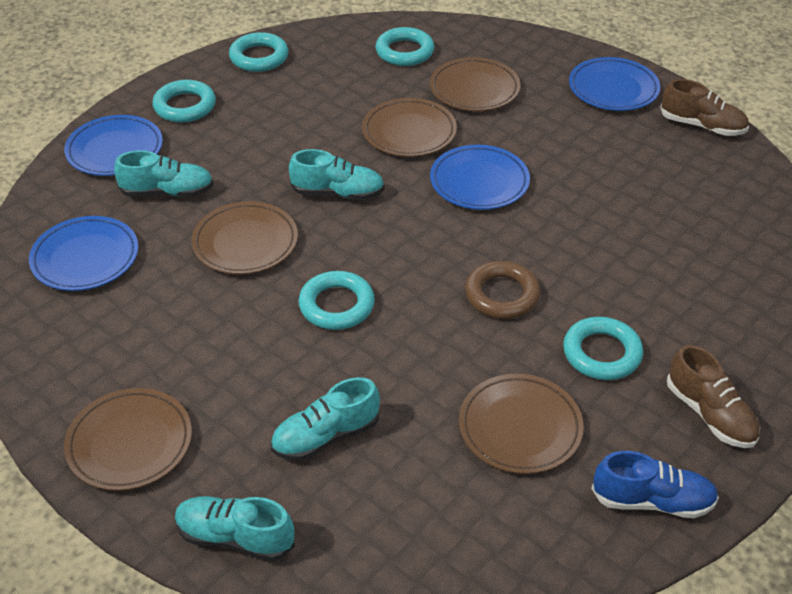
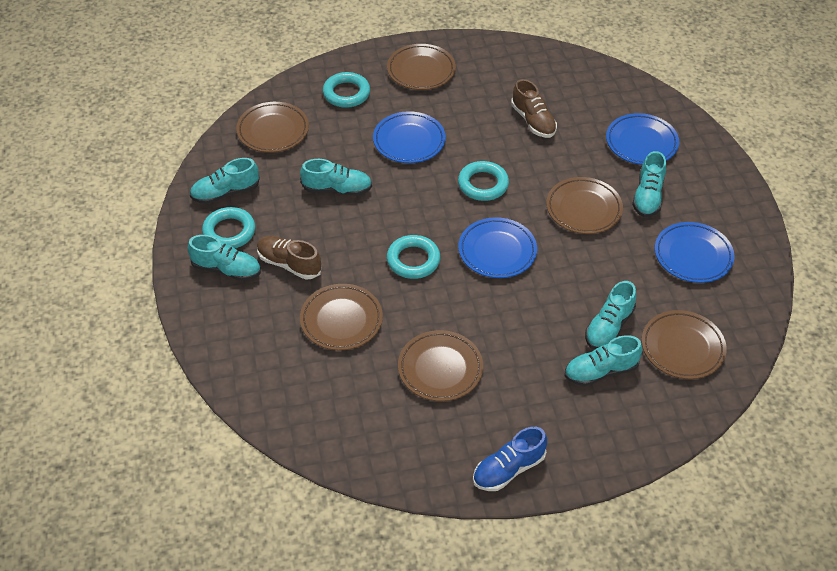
brown plate: [64,388,192,491] [192,201,298,275] [362,98,457,157] [430,57,520,111] [459,374,584,474] = 5 -> [236,102,309,153] [300,284,383,350] [387,44,456,90] [398,330,483,401] [546,177,623,234] [642,310,727,379] = 6
brown ring: [465,261,541,319] = 1 -> none = 0
turquoise ring: [153,80,216,123] [229,32,288,72] [298,271,375,330] [375,27,434,66] [563,317,643,380] = 5 -> [202,207,255,248] [323,72,370,108] [387,235,440,279] [458,161,509,201] = 4
turquoise shoe: [114,150,214,197] [175,496,295,561] [271,377,380,461] [289,149,384,200] = 4 -> [188,235,261,281] [190,158,260,204] [300,159,372,196] [564,335,642,386] [585,281,636,349] [632,151,666,217] = 6

